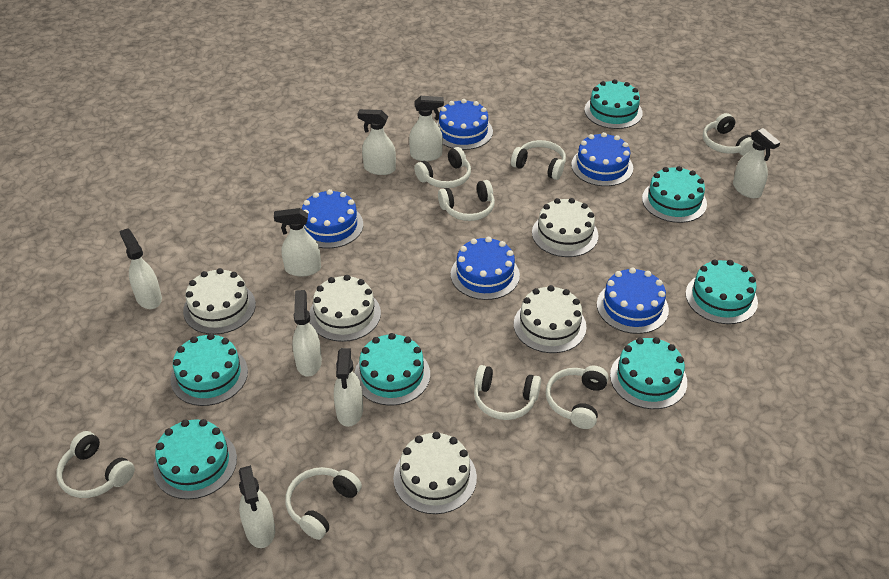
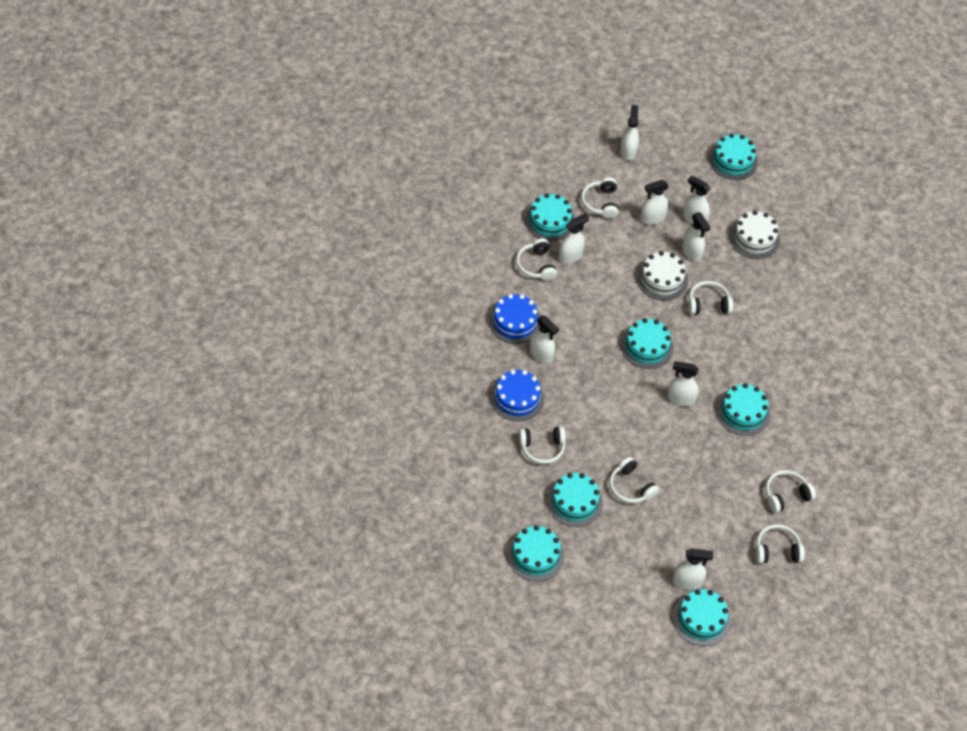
blue cake: [301,189,363,249] [437,99,493,150] [451,237,520,300] [571,132,633,186] [597,267,669,334] = 5 -> [489,294,540,344] [490,370,544,421] = 2
white cake: [183,268,256,335] [309,275,381,342] [393,432,477,514] [514,285,587,353] [532,198,599,257] = 5 -> [637,251,688,300] [730,210,780,259] = 2
white headphones: [56,431,135,498] [285,467,362,540] [414,147,471,188] [438,180,495,221] [474,365,541,420] [511,140,566,180] [546,366,609,429] [703,113,753,156] = 8 -> [516,238,557,281] [519,426,566,464] [581,177,619,219] [610,457,659,503] [688,281,733,315] [755,524,805,563] [765,470,816,513] = 7

